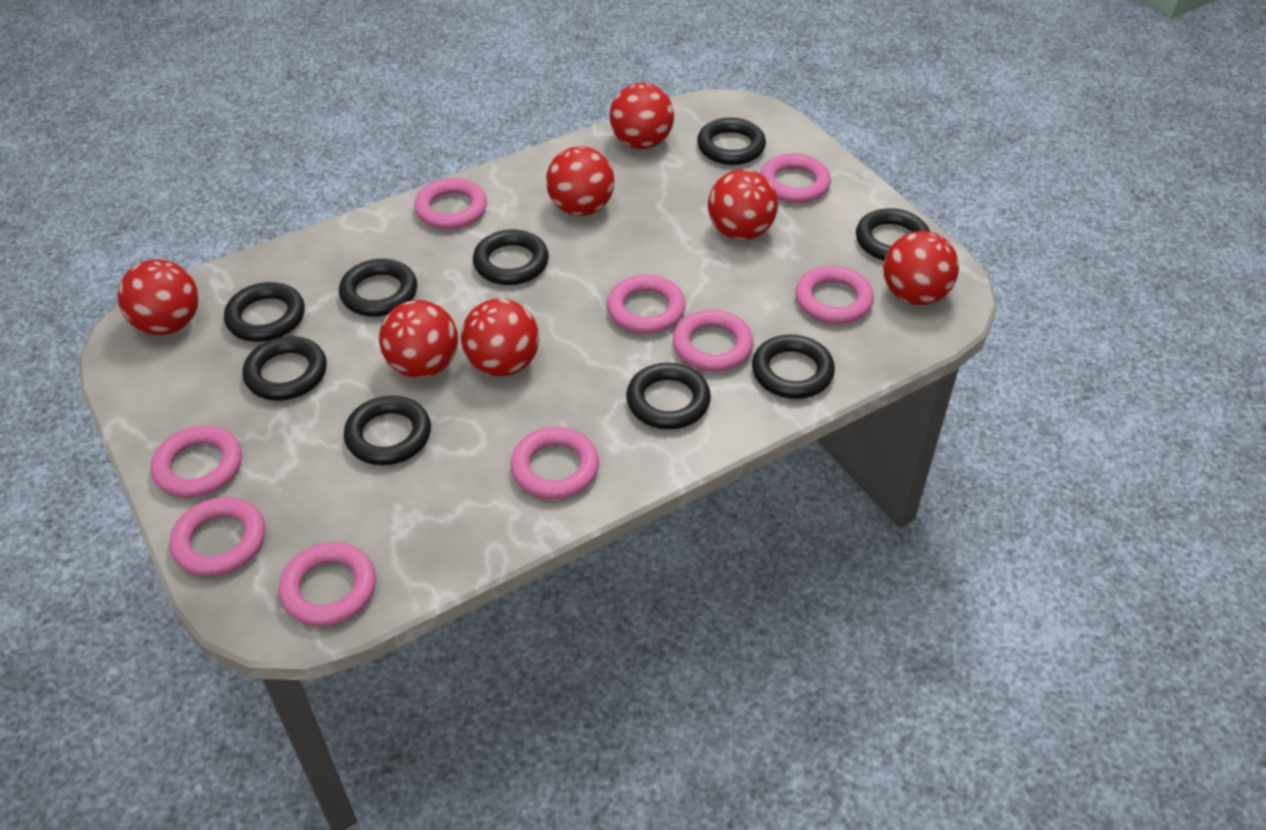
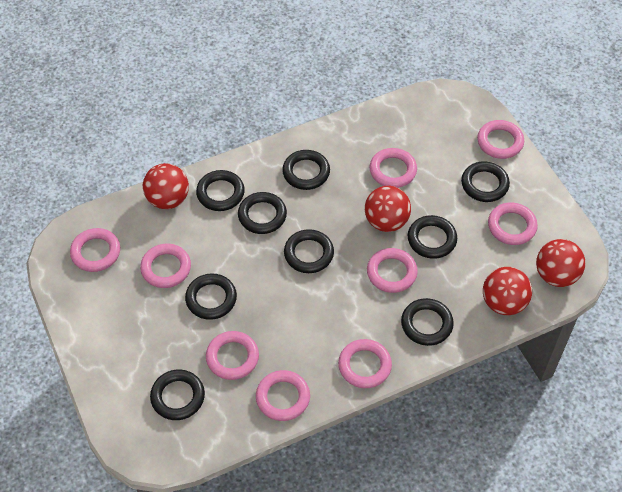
red ball: [118,259,199,335] [379,300,458,378] [461,299,539,376] [546,146,615,216] [610,83,674,149] [708,170,778,240] [883,231,959,305] = 7 -> [143,163,189,209] [365,186,411,232] [483,267,532,315] [536,239,585,287] = 4

